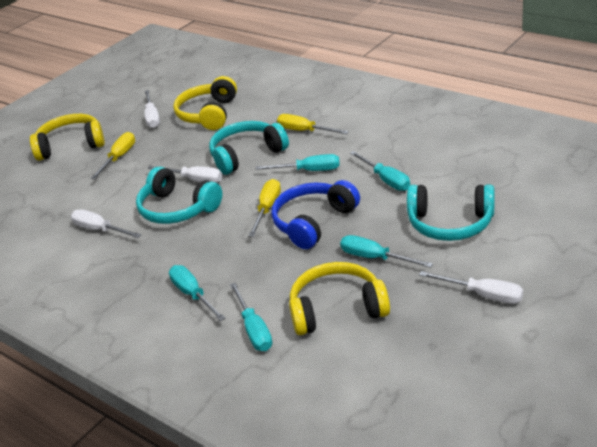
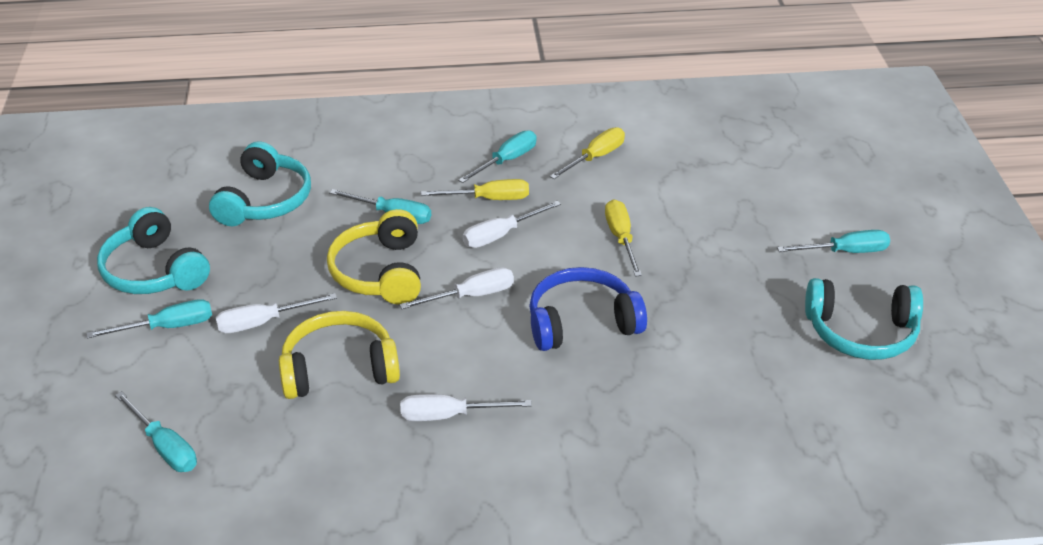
yellow headphones: [30,114,105,161] [173,76,237,130] [289,262,390,335] = 3 -> [279,311,400,399] [327,209,421,304] = 2

